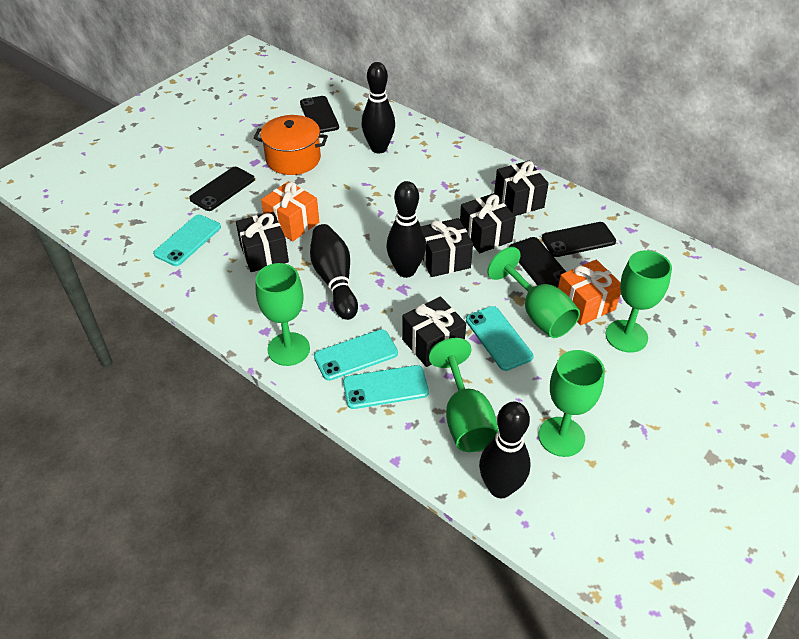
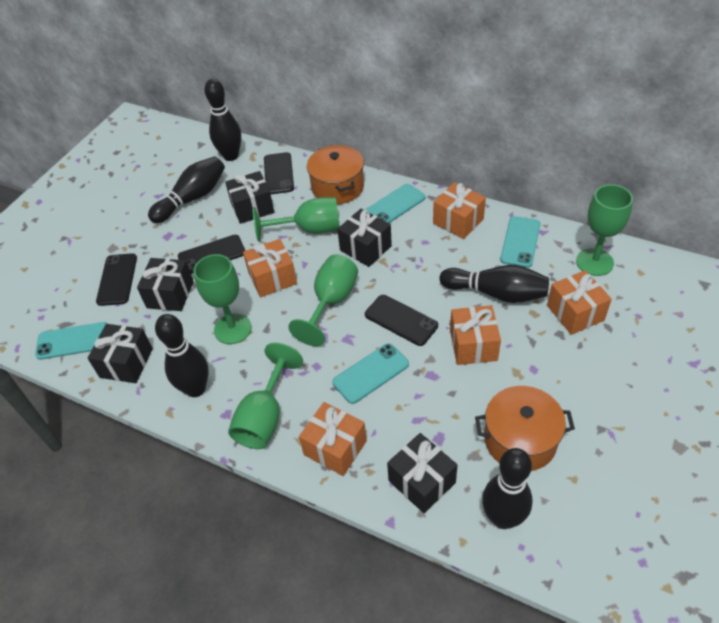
black bowling pin: [310,224,358,320] [362,62,395,153] [386,181,426,278] [479,402,530,498] = 4 -> [148,156,225,223] [155,314,209,397] [204,79,241,161] [439,265,549,303] [482,448,533,529] = 5
orange gift: [261,181,319,241] [558,259,621,325] = 2 -> [243,239,297,297] [299,402,367,476] [433,182,486,239] [450,305,501,365] [547,270,612,335] = 5
orange pot: [254,115,328,175] = 1 -> [307,145,364,204] [475,386,575,471] = 2

